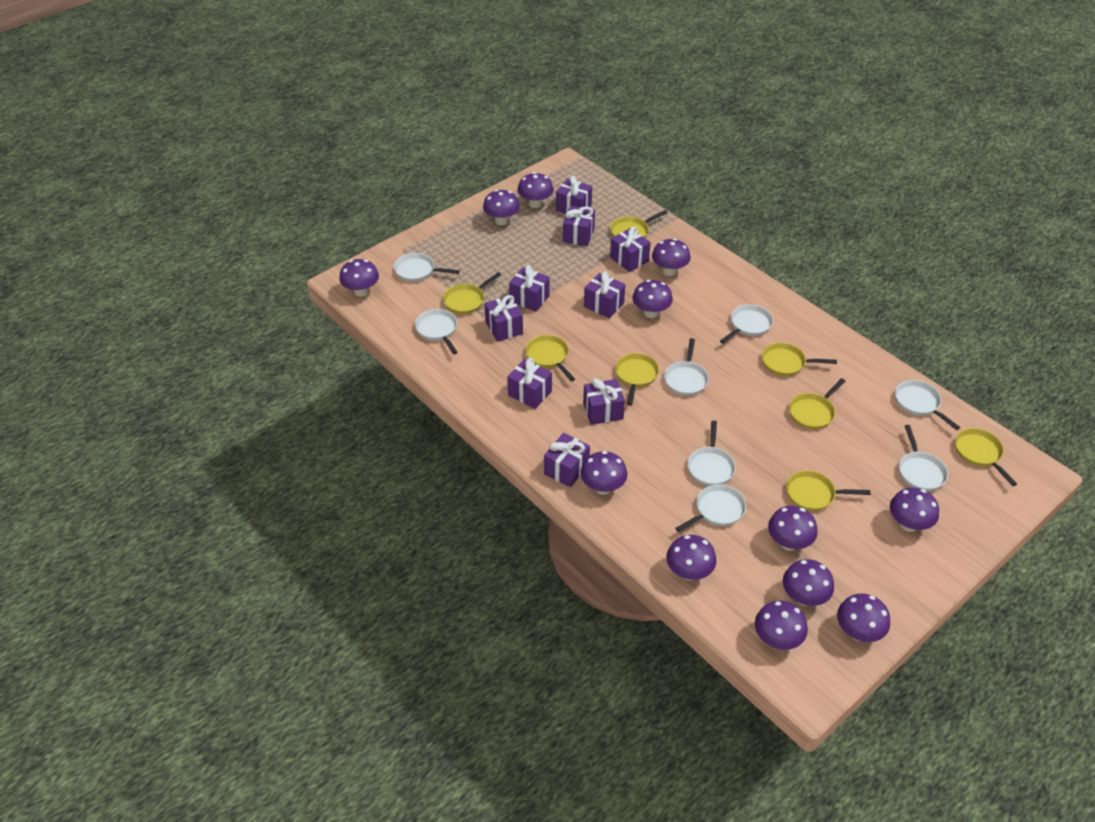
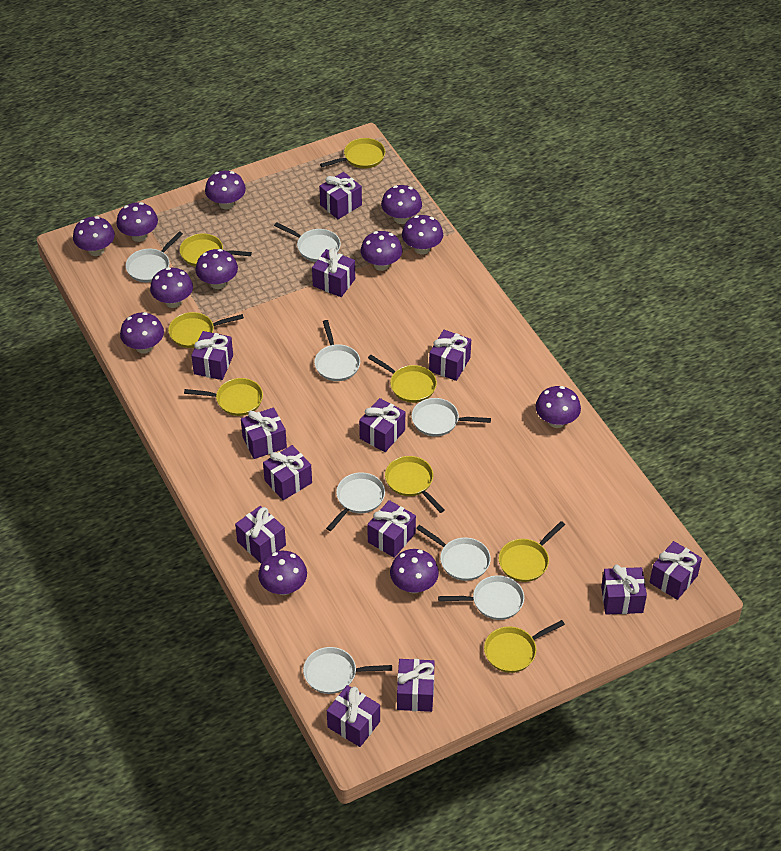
purple gift: [484,295,523,342] [507,358,552,409] [509,265,550,312] [544,433,590,487] [556,176,592,214] [563,206,595,246] [583,378,625,425] [584,271,625,318] [610,227,651,272] = 9 -> [191,331,233,380] [235,506,286,563] [241,408,287,459] [263,445,312,500] [312,248,355,297] [319,172,362,219] [327,685,380,747] [359,398,405,452] [367,500,416,558] [397,659,435,712] [429,330,471,381] [601,565,647,615] [649,541,702,600] = 13

